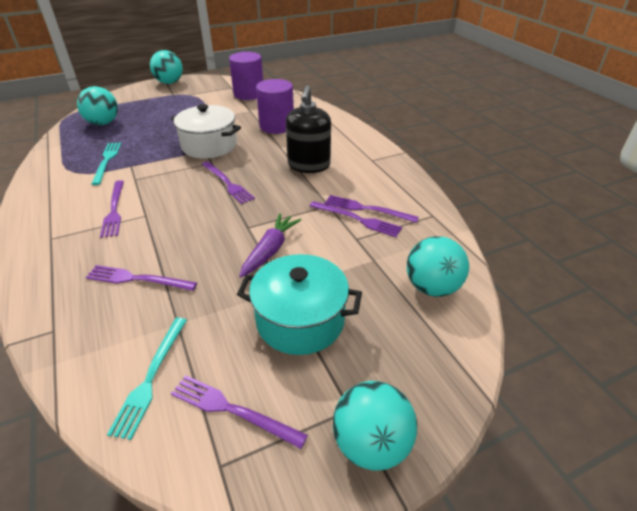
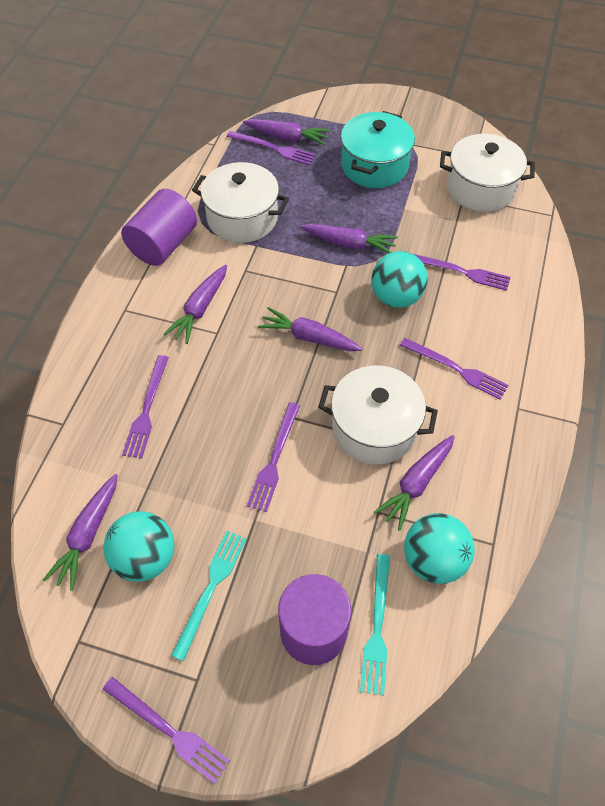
black soap dispenser: [286,85,331,173] = 1 -> none = 0
purple carrot: [239,213,301,278] = 1 -> [43,474,117,591] [163,265,227,344] [243,119,330,145] [258,307,362,351] [300,224,398,253] [374,435,455,531] = 6
turquoise ball: [77,86,118,125] [150,50,183,84] [333,381,417,471] [407,236,469,297] = 4 -> [103,511,174,582] [371,251,427,308] [404,513,475,584] = 3
white pot: [171,104,241,159] = 1 -> [192,162,289,243] [318,365,438,464] [440,134,535,212] = 3

